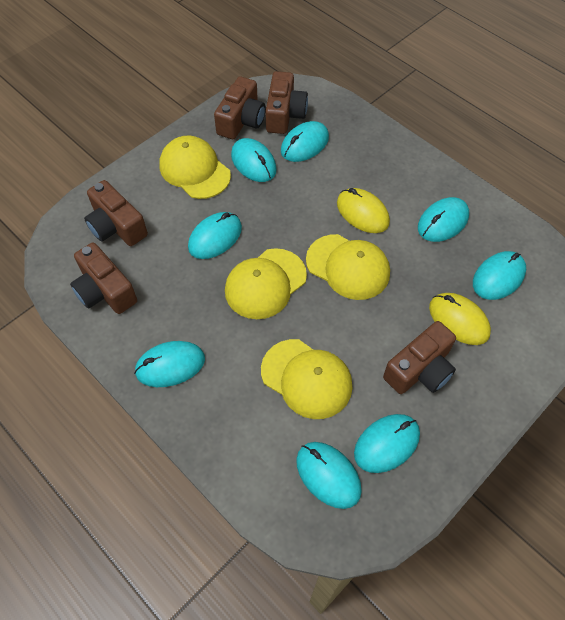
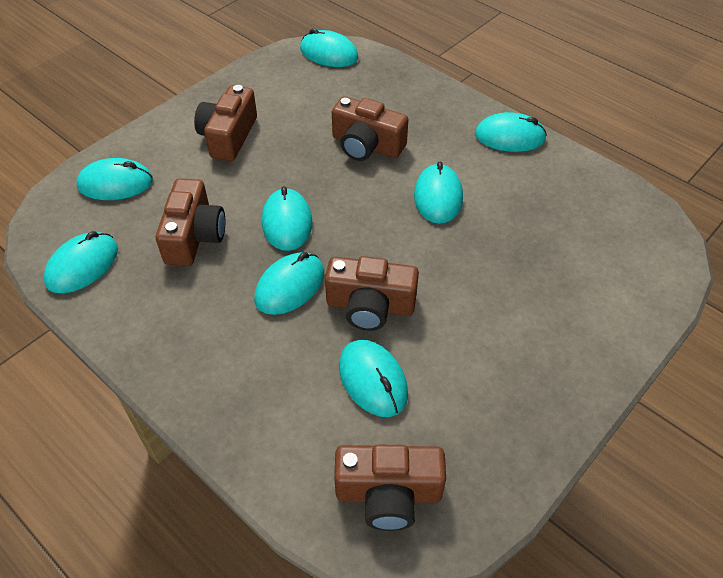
yellow cap: [159,135,231,199] [225,248,307,319] [261,339,353,419] [306,234,390,300] = 4 -> none = 0
yellow mouse: [337,188,390,233] [429,293,491,345] = 2 -> none = 0

